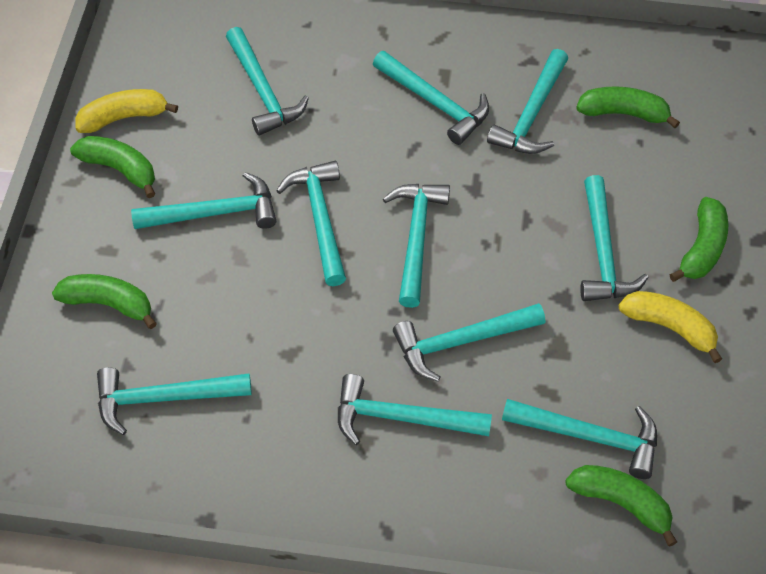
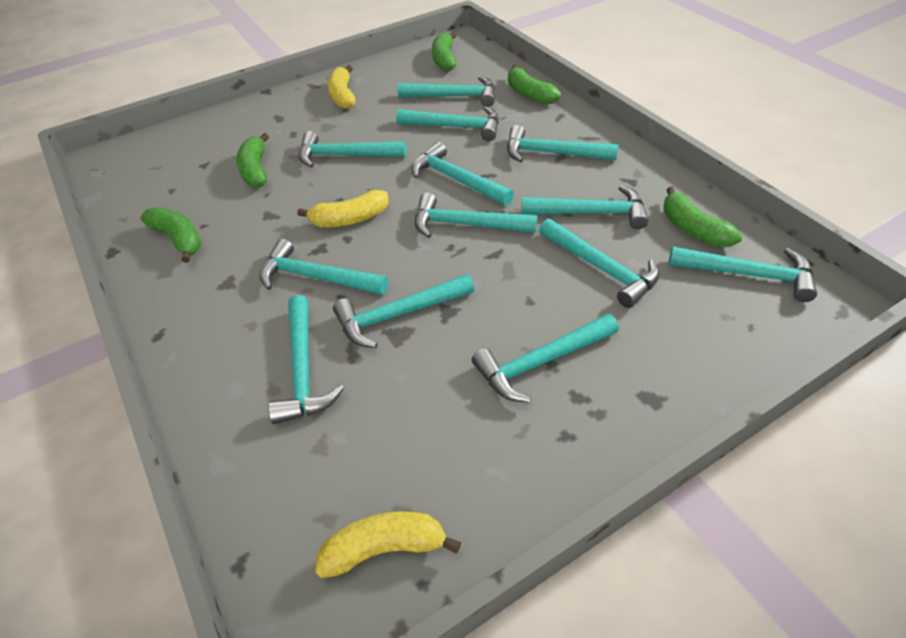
turquoise hammer: [97,367,252,435] [131,172,276,229] [226,27,309,136] [276,161,346,286] [338,374,492,445] [373,51,489,145] [383,184,450,308] [393,303,545,382] [487,49,568,154] [502,399,657,479] [580,175,649,301] = 11 -> [259,239,388,295] [268,295,344,424] [299,131,406,168] [333,274,475,348] [396,107,499,141] [398,76,495,107] [411,142,514,206] [415,193,538,238] [472,314,619,403] [507,125,618,162] [522,185,648,229] [539,219,659,308] [669,246,817,302] = 13
yellow banana: [75,89,178,133] [619,291,722,363] = 2 -> [297,190,389,227] [315,511,461,579] [327,65,356,109] = 3

